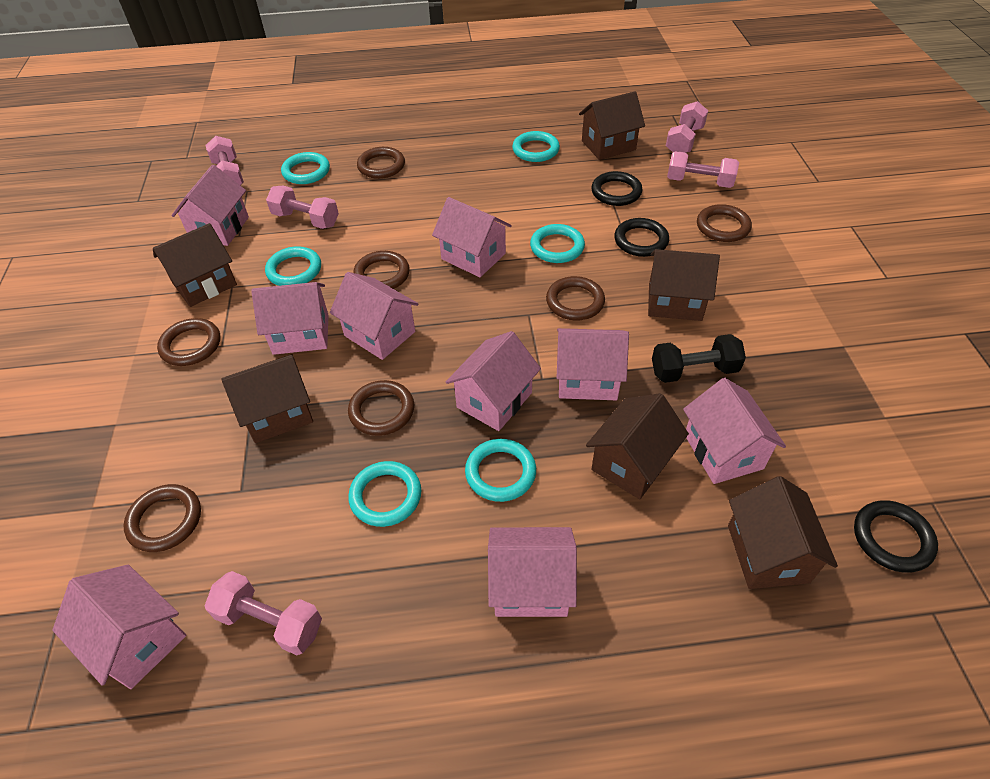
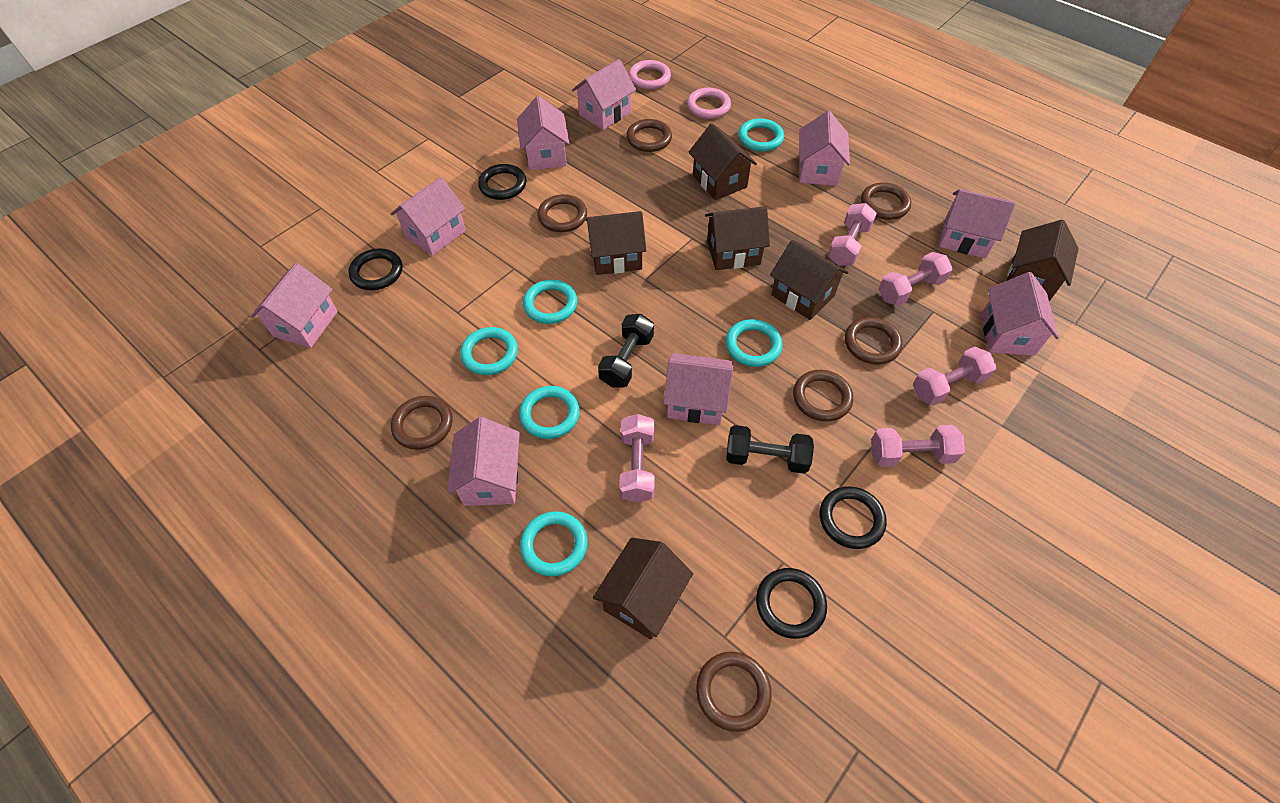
black dumbbell: [652,334,746,383] = 1 -> [598,314,654,388] [726,425,814,474] = 2
black ring: [591,171,643,206] [614,218,669,257] [854,500,938,573] = 3 -> [348,248,402,290] [478,164,526,200] [756,568,827,639] [820,486,887,549] = 4
pink ring: none = 0 -> [628,60,671,90] [687,88,731,119] = 2

